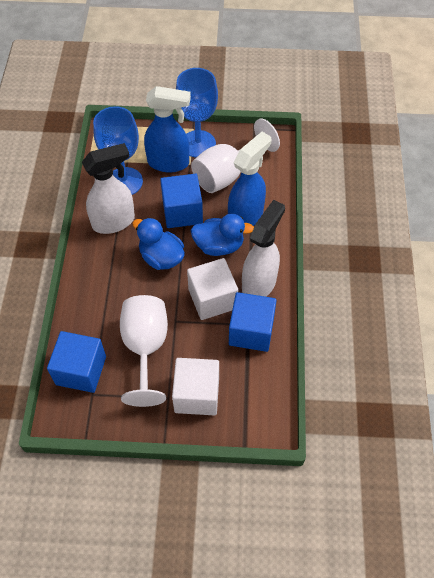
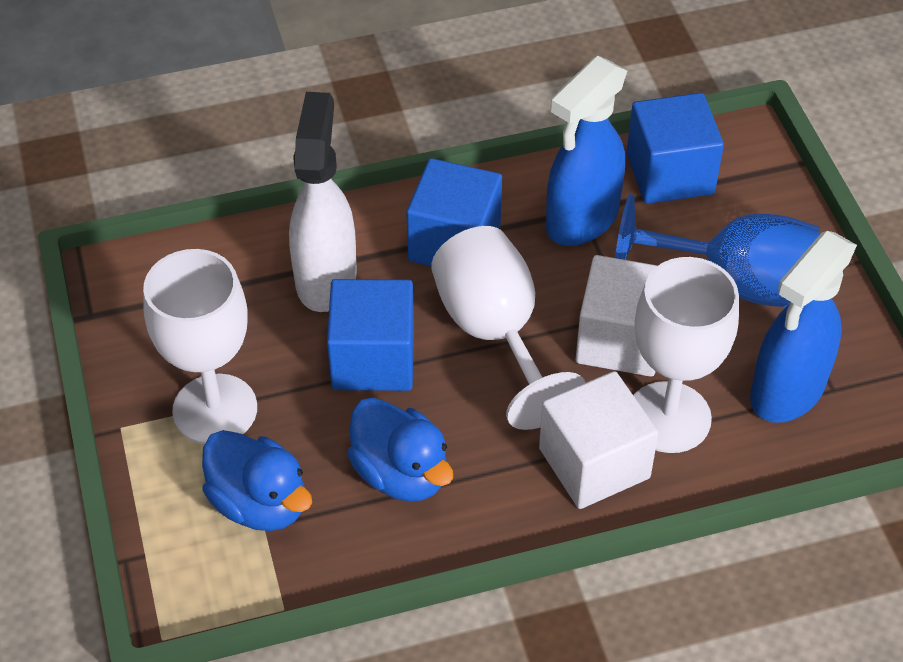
blue goblet: [93,106,143,195] [176,68,218,158] = 2 -> [615,194,820,307] = 1
white goblet: [120,295,168,407] [191,119,280,193] = 2 -> [143,249,257,444] [431,226,586,430] [633,257,739,453] = 3
white spray bottle: [82,143,135,234] [242,200,285,297] = 2 -> [289,92,357,312] = 1

